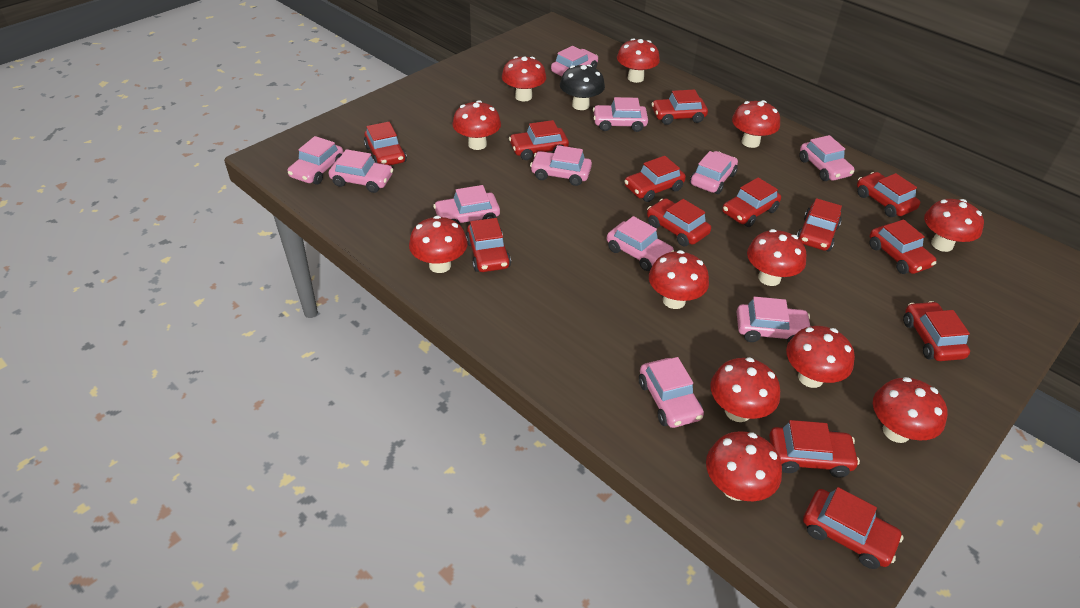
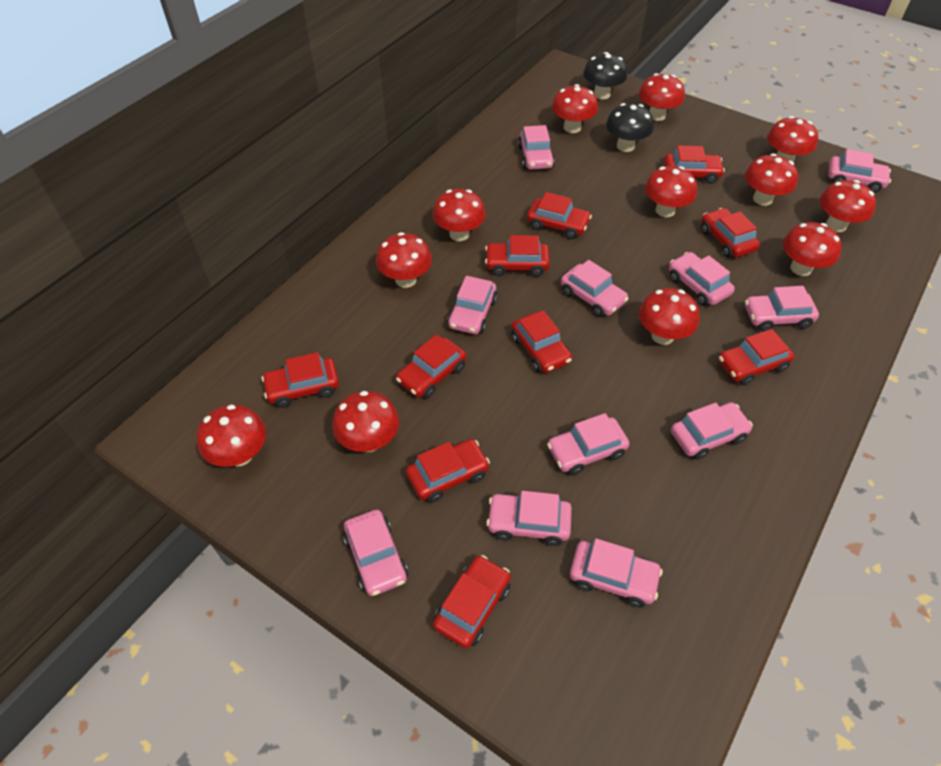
black mushroom: [560,64,605,110] = 1 -> [583,52,628,99] [606,103,654,152] = 2
red car: [364,122,407,165] [466,218,511,272] [509,120,569,160] [624,156,686,202] [647,198,711,246] [652,89,708,125] [722,177,781,227] [769,420,860,478] [797,198,842,251] [803,487,904,569] [857,172,920,217] [869,219,936,274] [903,301,970,361] = 13 -> [262,352,339,408] [396,335,466,399] [406,439,490,503] [433,555,511,648] [485,235,550,277] [511,310,572,373] [527,192,592,239] [664,145,725,184] [701,208,760,258] [718,329,794,385] = 10

